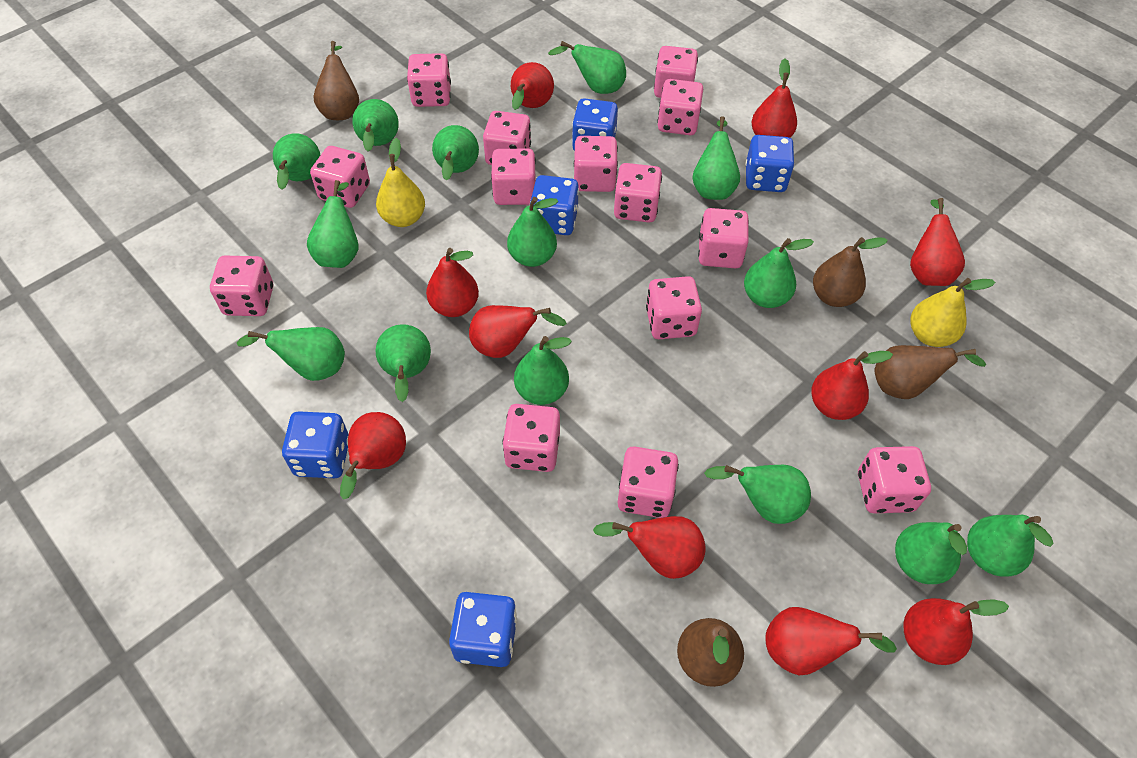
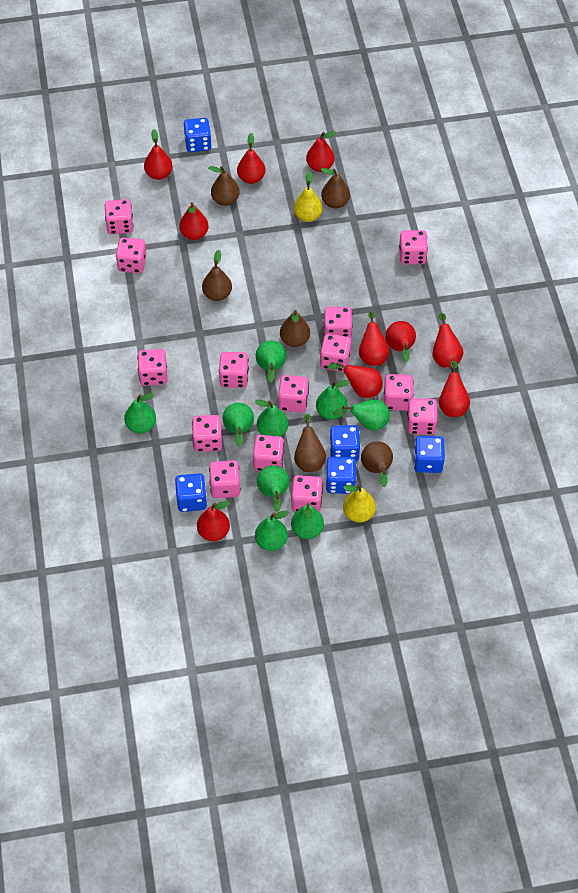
brown pear: [314,41,359,120] [677,618,744,687] [813,237,888,307] [874,345,986,399] = 4 -> [202,250,232,301] [208,166,240,206] [280,310,310,347] [294,414,326,472] [321,168,350,209] [361,442,393,487] = 6
green pear: [237,327,345,381] [273,133,320,190] [307,180,358,268] [352,99,399,152] [375,324,431,402] [432,125,479,180] [507,197,558,267] [514,336,572,405] [548,41,626,94] [693,116,740,200] [704,465,811,524] [744,238,814,308] [895,522,967,584] [967,515,1053,577] = 14 -> [124,393,156,434] [222,403,254,447] [255,400,288,437] [255,511,289,551] [256,340,286,383] [257,465,289,512] [291,503,324,539] [316,380,350,420] [333,399,390,431] = 9

